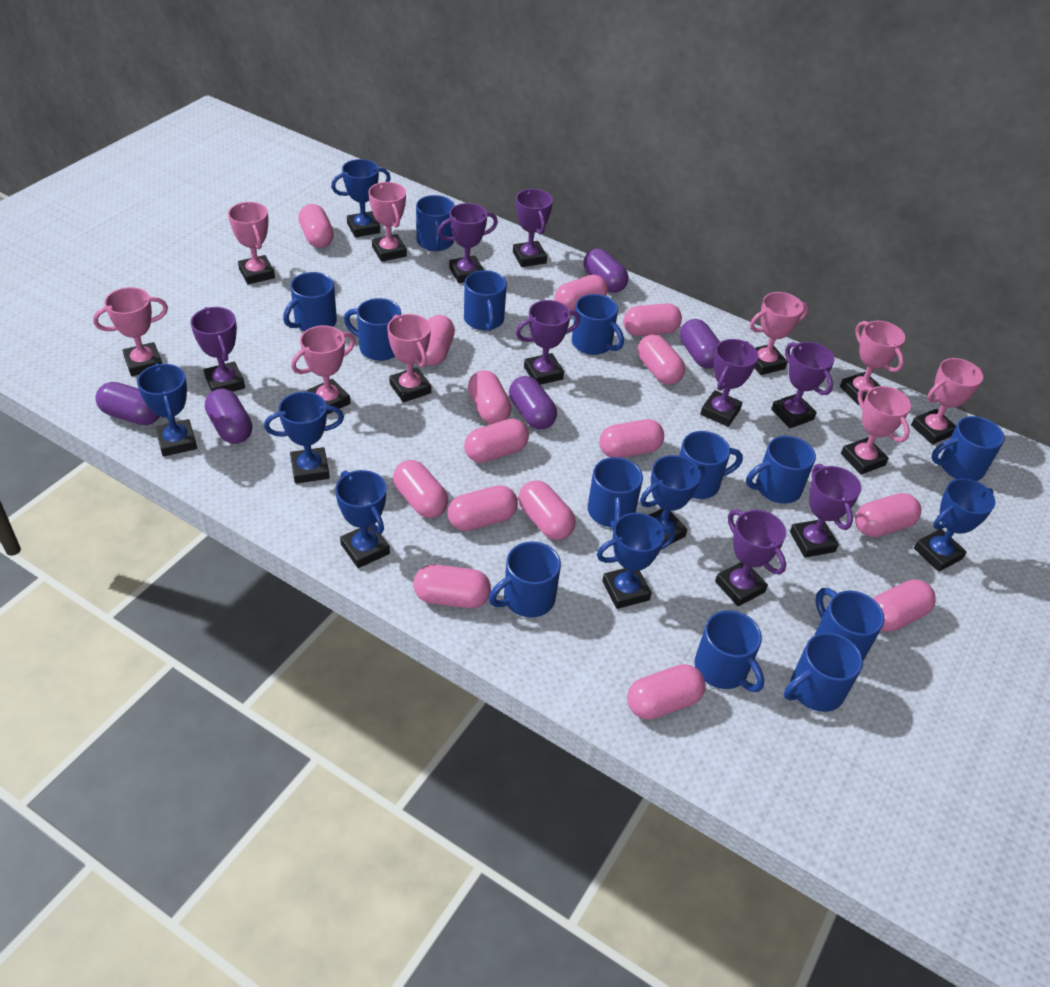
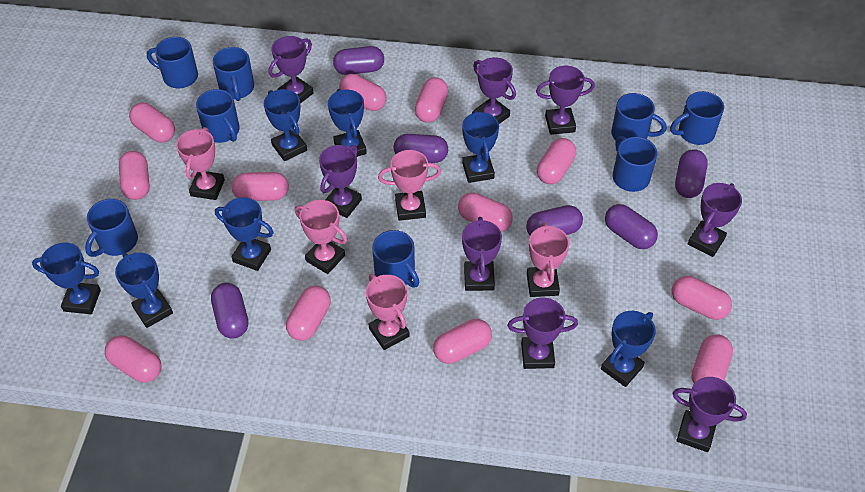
blue mug: [283,272,337,331] [344,298,401,361] [416,195,455,251] [464,270,507,331] [489,541,561,617] [572,294,624,355] [588,457,643,531] [679,431,743,499] [695,610,764,692] [746,436,816,504] [784,632,863,712] [814,588,885,660] [932,416,1005,481] = 13 -> [85,199,138,257] [147,37,198,88] [196,89,240,143] [213,47,254,101] [372,230,419,288] [611,93,667,142] [612,136,657,192] [670,91,724,145] = 8
pink capsule: [299,204,334,248] [393,460,448,518] [413,564,491,608] [420,315,455,366] [447,485,518,531] [464,419,529,463] [468,370,512,424] [518,480,576,540] [555,275,608,311] [599,419,664,458] [623,303,682,336] [627,664,706,720] [638,334,685,385] [855,493,921,537] [873,579,936,632] = 15 -> [105,335,161,383] [119,151,150,200] [129,103,175,143] [232,172,289,201] [286,285,331,341] [339,74,387,111] [415,77,448,123] [433,319,492,364] [458,193,513,232] [537,138,576,184] [672,276,732,320] [692,334,733,383] = 12
pink trophy: [93,287,168,376] [228,202,275,284] [291,325,355,414] [369,182,407,262] [387,314,431,402] [750,292,809,375] [840,321,905,405] [841,386,911,474] [911,358,983,444] = 9 -> [176,127,225,200] [295,200,347,274] [366,274,410,350] [378,150,441,221] [527,222,569,297] = 5
purple capsule: [96,382,160,425] [205,388,252,444] [509,376,557,430] [583,248,629,293] [680,319,720,369] = 5 -> [211,283,248,339] [333,46,384,75] [393,134,448,163] [526,205,583,235] [605,204,658,249] [675,149,708,198] = 6

